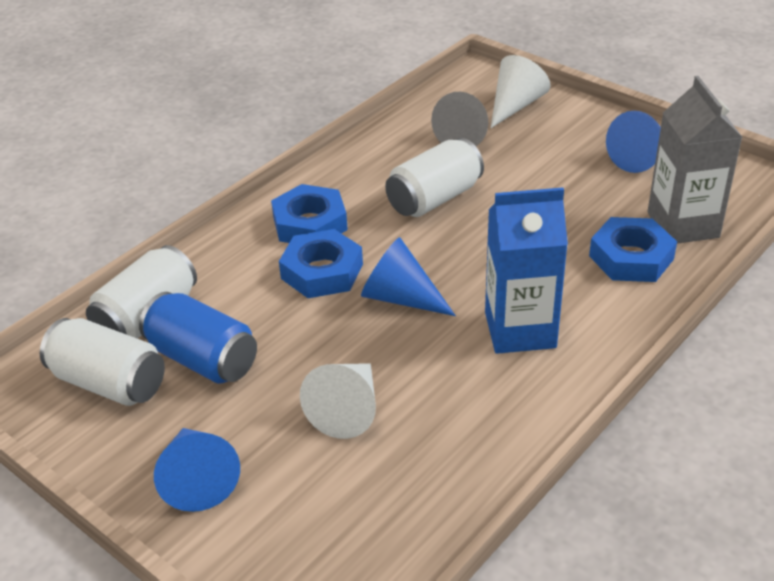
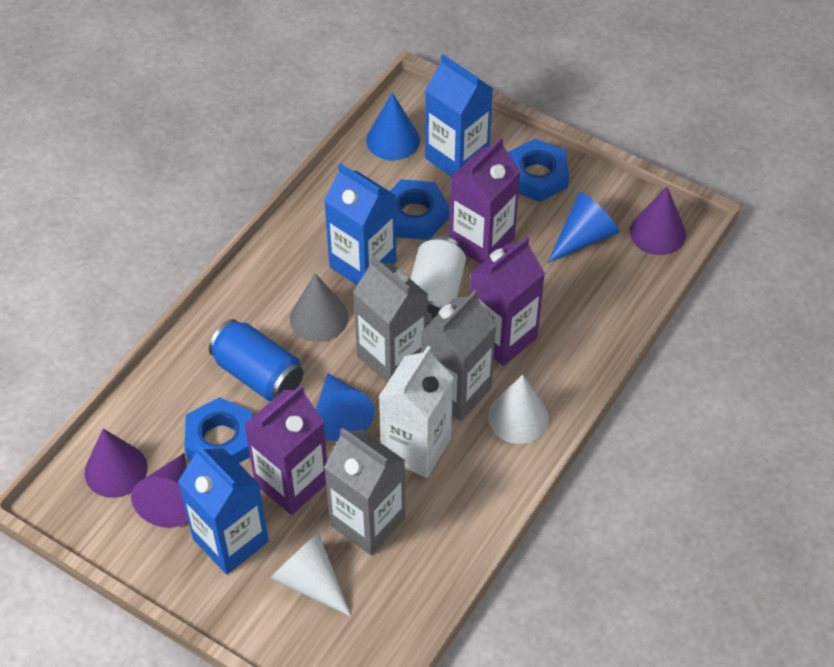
blue carton: [485,188,568,354] = 1 -> [178,444,269,574] [324,163,397,285] [425,54,493,177] = 3
grey carton: [647,76,742,244] = 1 -> [324,427,405,555] [353,256,428,383] [421,290,496,421] = 3
purple carton: none = 0 -> [244,385,327,515] [449,137,521,264] [470,237,545,366] = 3
purple cone: none = 0 -> [85,429,147,498] [131,453,188,528] [630,187,686,255] = 3
white can: [40,318,165,406] [86,245,197,339] [385,138,484,217] = 3 -> [410,236,466,325] = 1
white carton: none = 0 -> [379,346,454,478] = 1

